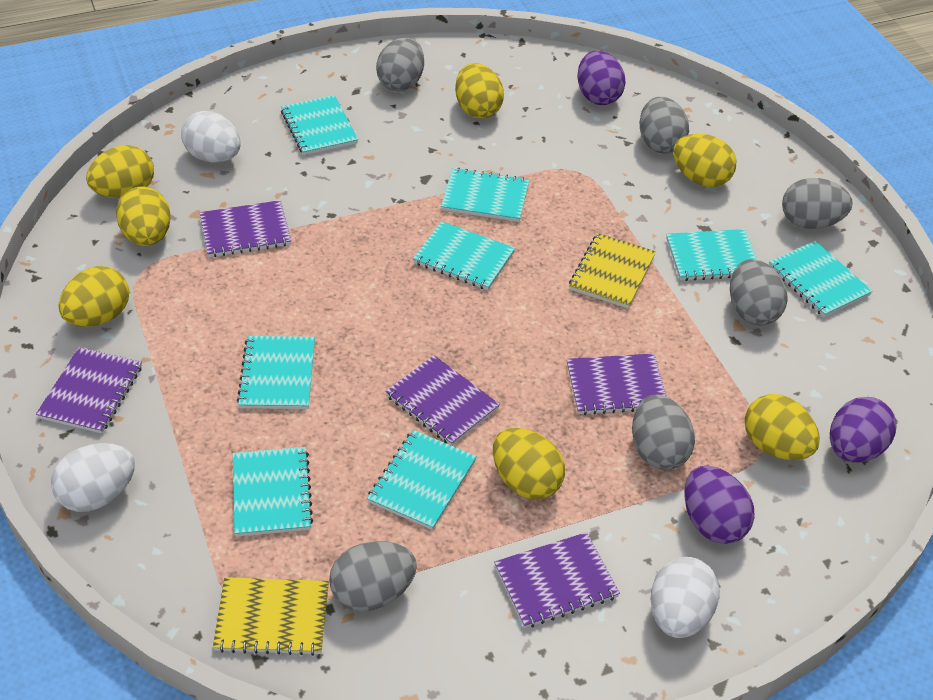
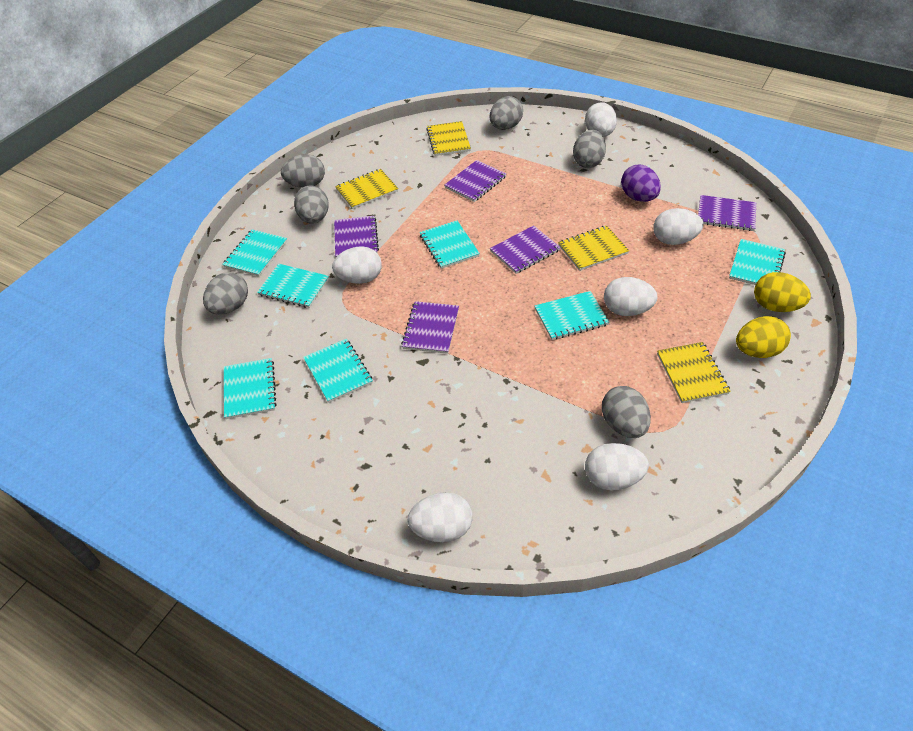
purple egg: [577,51,626,105] [684,466,755,544] [830,397,896,463] = 3 -> [621,164,661,202] = 1
turquoise notebook: [233,447,313,537] [237,336,315,409] [281,95,358,155] [367,430,477,530] [413,221,515,290] [441,168,529,222] [666,229,757,281] [769,241,872,317] = 8 -> [222,229,287,276] [224,358,277,419] [257,264,329,308] [303,339,373,403] [420,221,480,269] [535,291,609,340] [729,239,786,285] = 7
white egg: [51,443,135,512] [181,111,241,163] [650,557,720,638] = 3 -> [332,246,382,284] [407,492,473,542] [585,102,617,137] [585,443,649,491] [604,277,658,316] [653,208,703,245] = 6
yellow egg: [58,266,129,327] [86,145,154,198] [116,186,171,246] [455,63,504,119] [493,428,565,500] [673,134,736,187] [744,394,820,460] = 7 -> [736,316,791,358] [754,272,811,312] = 2
yellow notebook: [213,577,329,656] [569,233,656,308] = 2 -> [335,169,398,209] [426,121,471,156] [558,226,629,271] [657,342,731,403] = 4

